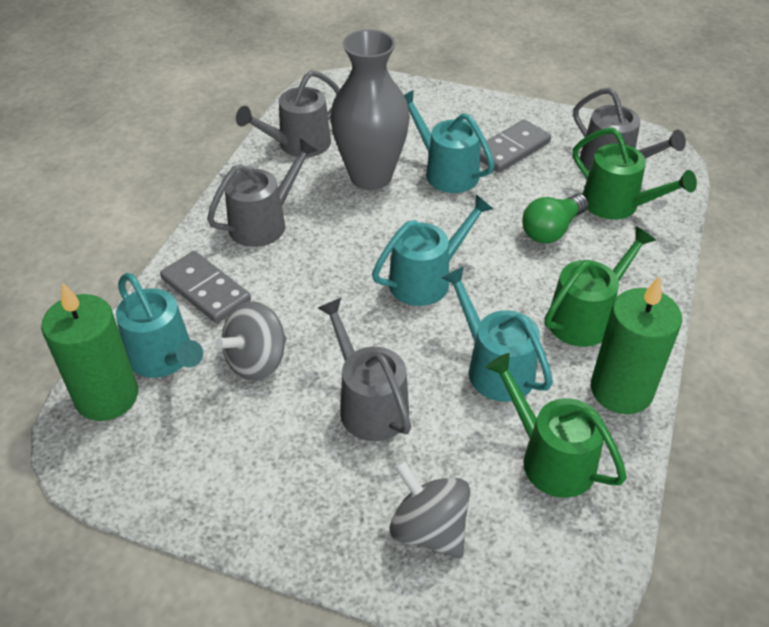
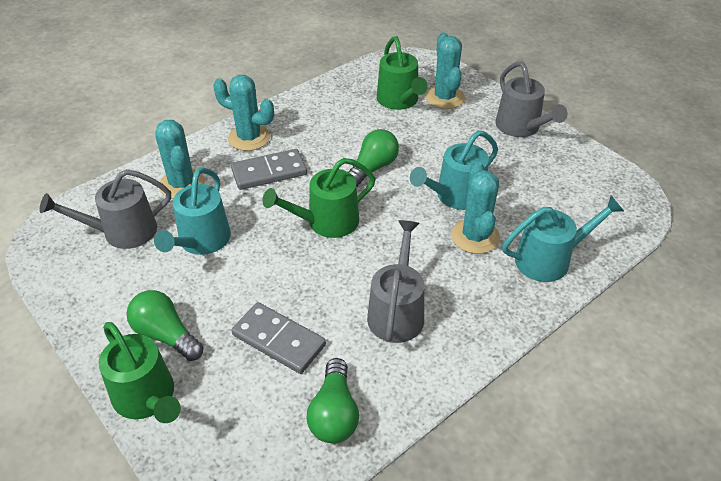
green candle: [41,282,138,421] [591,276,682,414] = 2 -> none = 0
green light bulb: [522,194,589,243] = 1 -> [127,290,204,361] [307,358,359,443] [348,129,399,187] = 3
grey spinning top: [215,301,286,381] [390,460,470,558] = 2 -> none = 0
grey vase: [330,30,410,190] = 1 -> none = 0
grey watering can: [207,138,318,247] [236,70,340,157] [318,298,411,441] [573,88,686,171] = 4 -> [40,169,171,249] [367,220,424,343] [496,62,568,137] = 3
turquoise cactus: none = 0 -> [155,120,205,199] [213,75,274,151] [425,32,465,109] [451,161,500,254] = 4
turquoise watering can: [116,273,203,378] [372,194,494,306] [404,90,495,193] [441,266,553,402] = 4 -> [154,167,231,255] [410,130,498,210] [502,196,624,282] = 3

